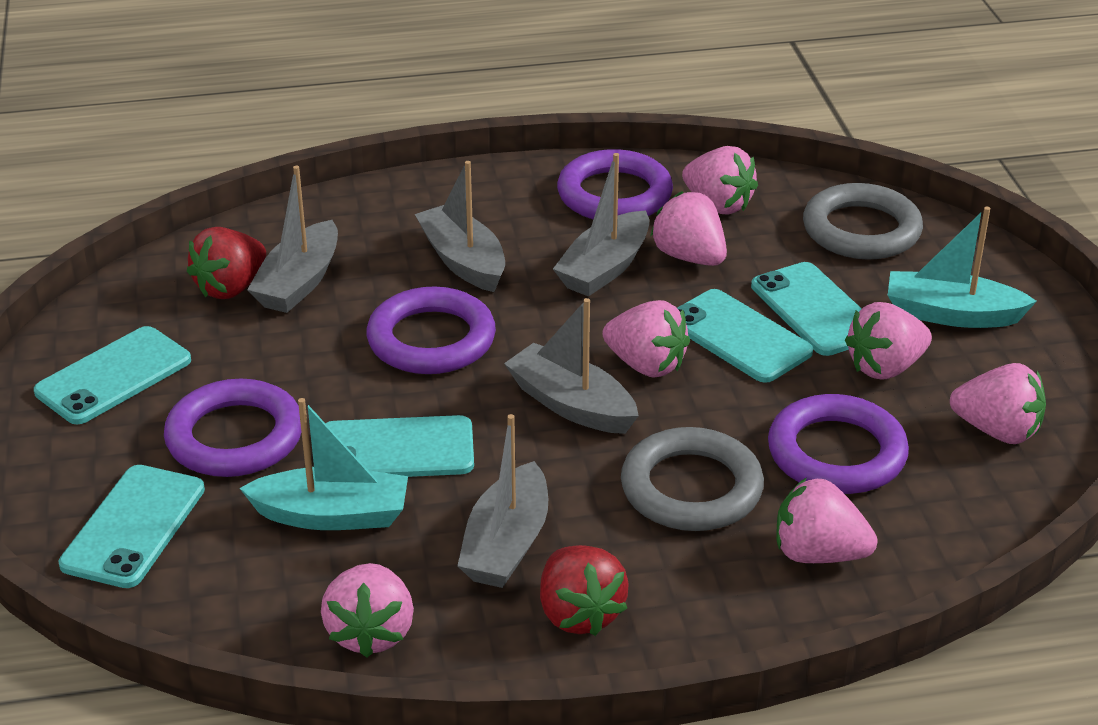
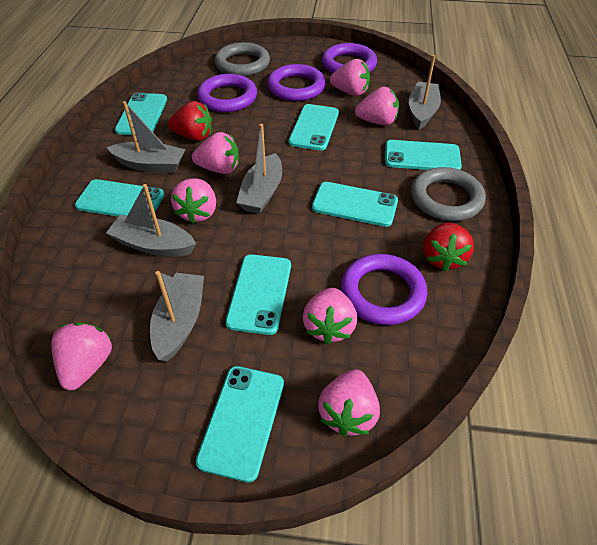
turquoise boat: [239,398,408,530] [888,207,1037,328] = 2 -> none = 0
turquoise phone: [34,326,191,425] [59,465,205,588] [325,415,474,477] [677,289,813,383] [751,262,862,356] = 5 -> [75,179,165,216] [115,93,167,135] [195,366,284,483] [225,254,291,335] [289,104,339,151] [312,182,398,227] [385,140,462,170] = 7

